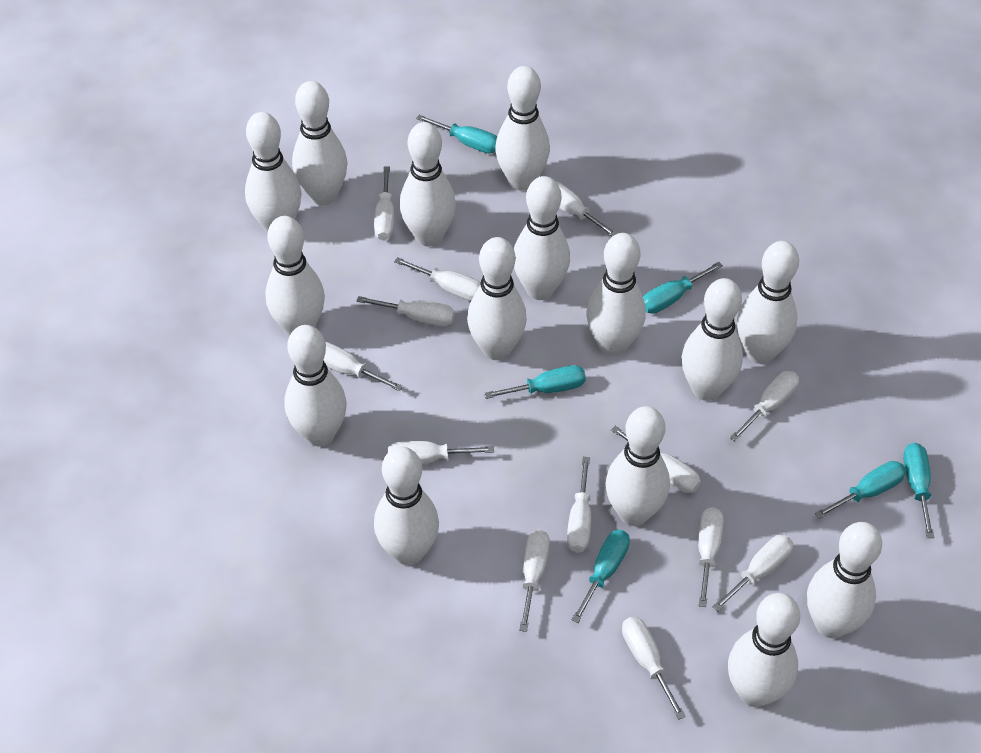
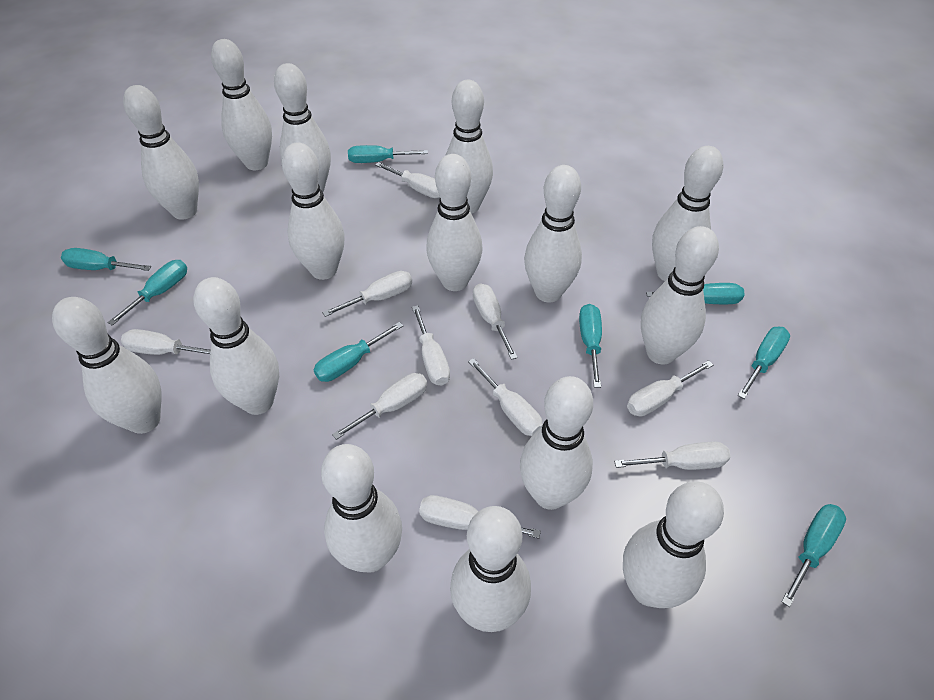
turquoise screwdriver: [416,115,497,154] [484,365,586,399] [572,530,630,623] [643,262,723,314] [815,461,906,519] [903,443,934,538] = 6 -> [61,248,151,271] [107,260,187,326] [314,322,403,382] [348,145,428,163] [579,304,602,388] [646,283,744,304] [738,327,790,399] [781,504,846,607] = 8
white screwdriver: [324,342,403,391] [357,296,455,326] [374,166,394,241] [388,441,494,464] [394,257,481,301] [519,530,550,632] [556,181,618,237] [567,457,591,553] [611,426,701,493] [622,617,686,720] [698,507,724,607] [712,535,793,611] [730,371,799,442] = 13 -> [121,329,211,355] [322,271,412,317] [332,373,427,440] [375,162,440,198] [412,305,450,385] [419,495,541,539] [468,358,543,436] [473,283,518,360] [614,441,731,470] [627,360,713,417] = 10

